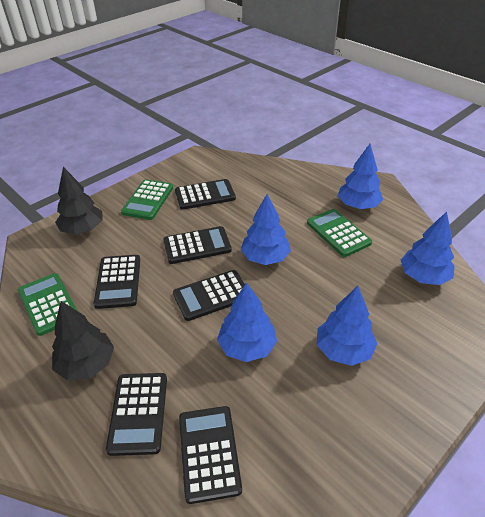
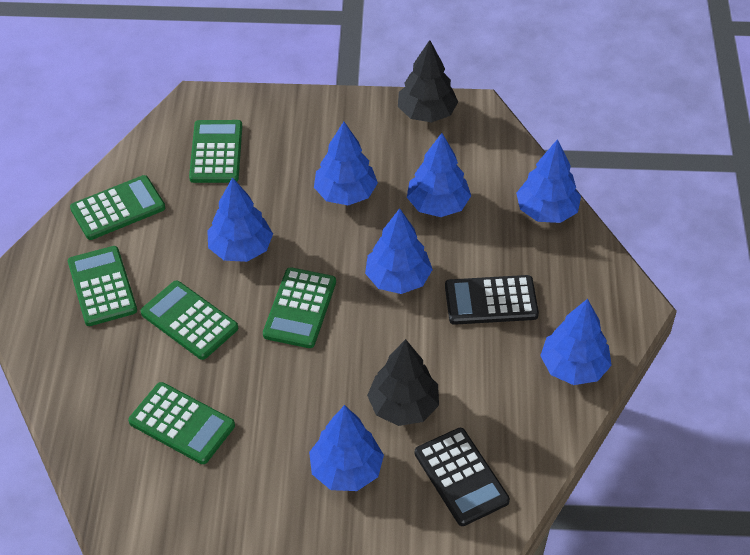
black calculator: [94,255,140,309] [106,373,167,456] [163,226,232,264] [173,270,245,321] [175,179,236,210] [179,406,242,504] = 6 -> [415,428,510,526] [445,275,539,325] = 2
blue tree: [217,282,277,362] [241,194,291,265] [317,286,377,366] [338,144,383,209] [401,212,454,285] = 5 -> [207,177,273,262] [309,405,384,491] [314,122,378,205] [365,208,433,294] [407,133,471,217] [516,139,581,223] [540,299,612,385] = 7
green calculator: [18,273,77,336] [121,179,173,220] [307,209,372,257] = 3 -> [68,246,137,326] [70,175,165,240] [128,382,235,464] [140,281,238,360] [189,120,242,183] [263,267,336,348] = 6

